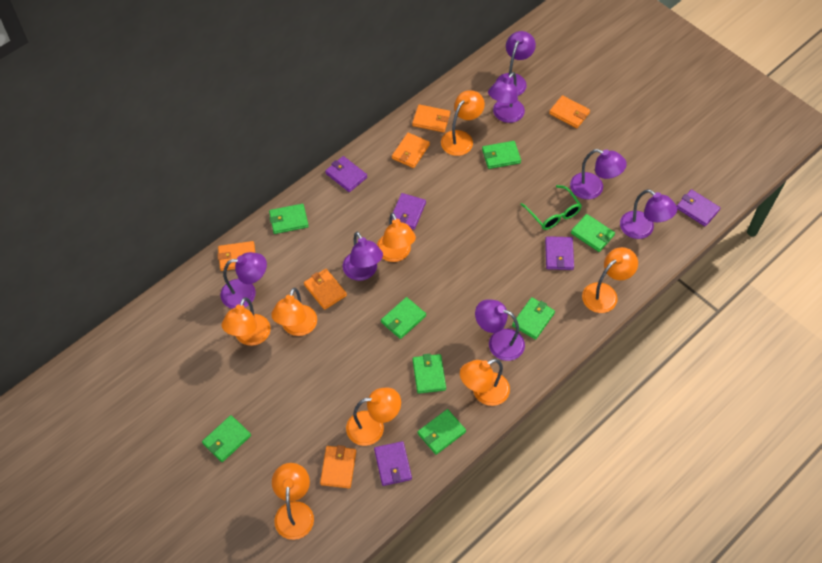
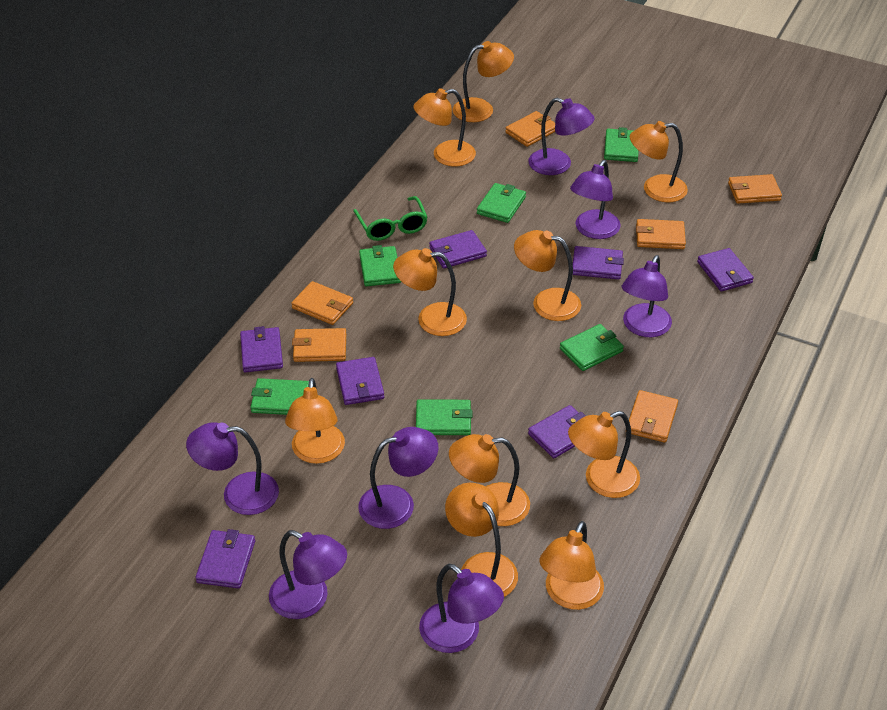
green wallet: [202,415,251,462] [269,204,309,234] [381,297,426,339] [413,354,446,394] [418,409,466,455] [482,141,521,169] [512,297,555,340] [571,214,615,252] = 8 -> [251,378,309,415] [359,245,401,286] [416,399,472,435] [477,183,526,223] [560,324,624,371] [604,127,639,162] = 6
orange lamp: [222,297,271,346] [271,288,317,336] [272,463,314,540] [346,388,401,446] [377,213,416,262] [441,90,485,156] [460,359,510,406] [582,247,638,313] = 8 -> [285,378,345,464] [393,248,467,336] [413,89,476,167] [445,483,518,597] [449,434,530,526] [453,41,514,122] [514,230,581,321] [539,521,604,610] [568,411,640,498] [630,121,688,202] = 10
purple wallet: [325,156,367,192] [374,441,412,486] [392,193,426,230] [545,236,574,270] [677,189,720,227] = 5 -> [195,529,255,589] [240,326,283,372] [336,357,384,405] [429,230,487,269] [528,405,585,458] [573,246,624,280] [697,248,754,292] = 7

